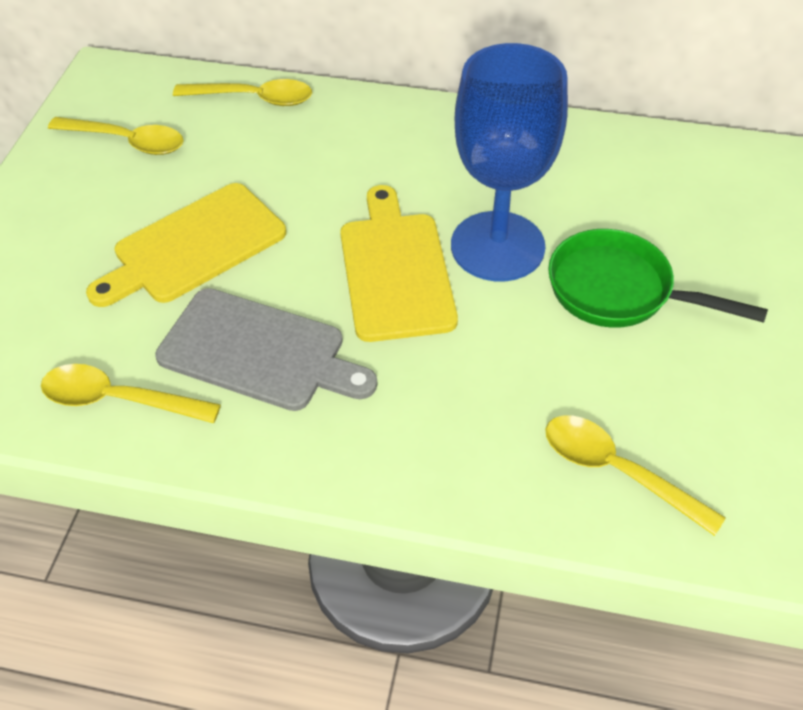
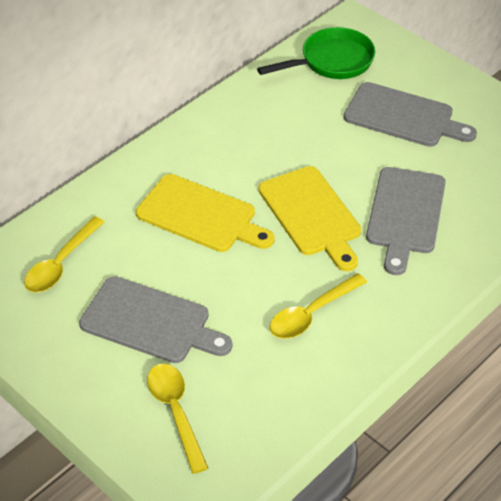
blue goblet: [451,43,568,281] = 1 -> none = 0
grey cutting board: [155,288,377,411] = 1 -> [79,276,232,363] [344,82,477,147] [366,167,446,275] = 3
yellow spoon: [41,364,221,423] [48,117,184,155] [173,79,312,106] [546,415,726,536] = 4 -> [24,216,104,293] [147,363,208,474] [270,273,367,339] = 3

